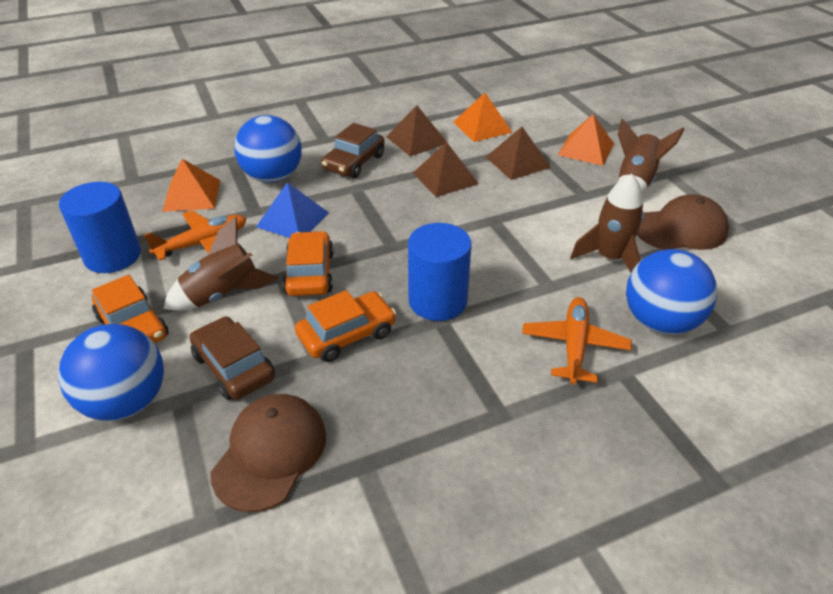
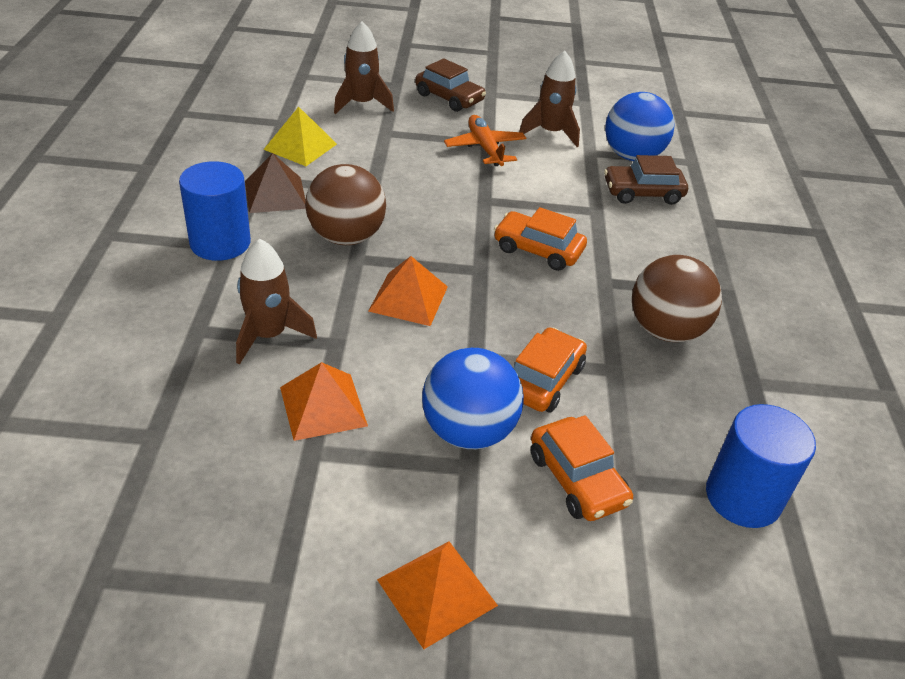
blue ball: [58,324,164,421] [234,115,302,183] [626,249,717,335] = 3 -> [422,348,524,449] [605,92,675,161] = 2
blue pyramid: [256,182,329,238] = 1 -> none = 0
brown ball: none = 0 -> [305,164,386,245] [632,255,722,342] = 2
brown cap: [210,394,326,512] [637,194,729,250] = 2 -> none = 0
brown pyramid: [386,105,447,157] [413,142,479,197] [486,127,551,180] = 3 -> [245,153,306,213] = 1
orange plane: [144,210,247,261] [522,297,632,384] = 2 -> [444,115,526,166] = 1
yellow pyramid: none = 0 -> [263,107,337,166] = 1

